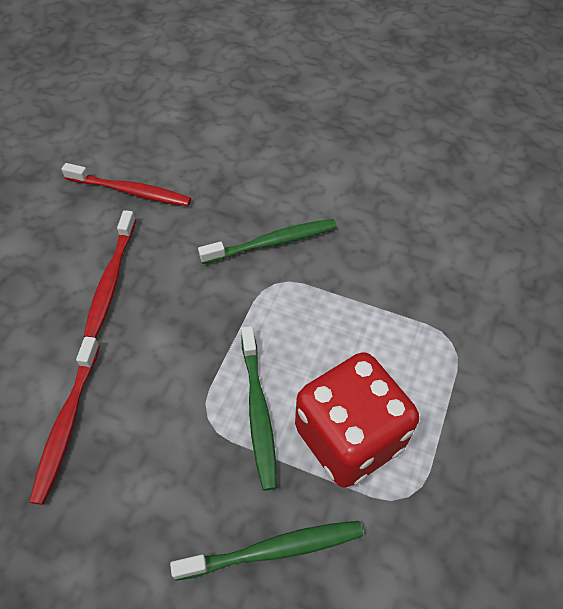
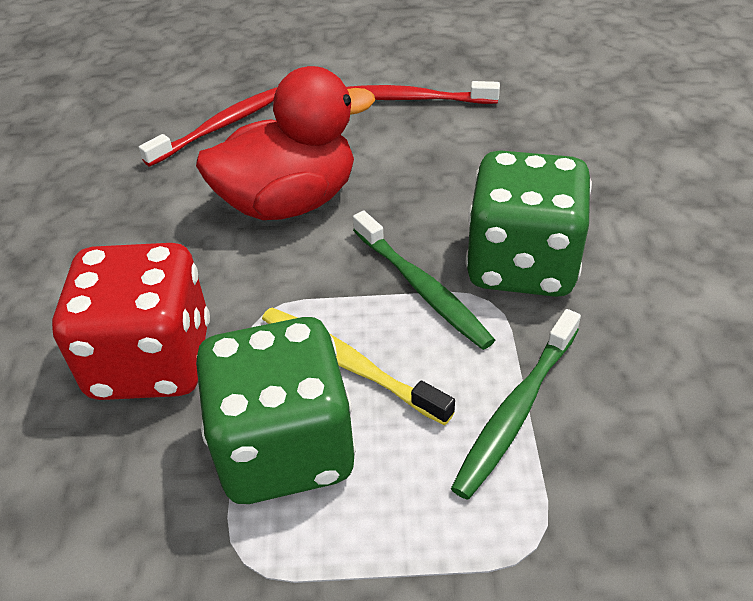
green dice: none = 0 -> [196,317,356,504] [466,150,592,297] = 2
green toothbrush: [170,521,363,581] [198,219,337,264] [241,326,277,491] = 3 -> [353,211,495,350] [451,309,581,500] = 2
red duck: none = 0 -> [196,66,375,220] = 1
red toothbrush: [29,336,100,505] [61,163,191,206] [84,210,136,338] = 3 -> [139,87,277,166] [346,81,500,104] = 2
yellow toothbrush: none = 0 -> [262,308,455,425] = 1

